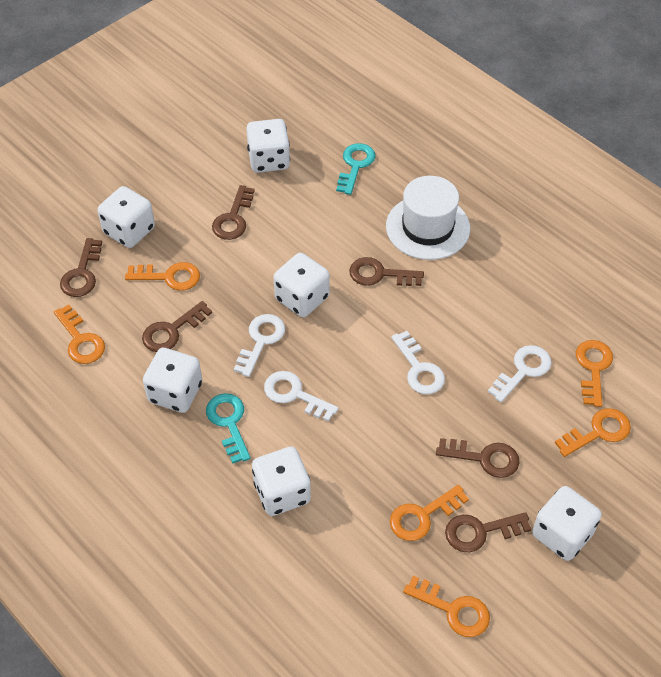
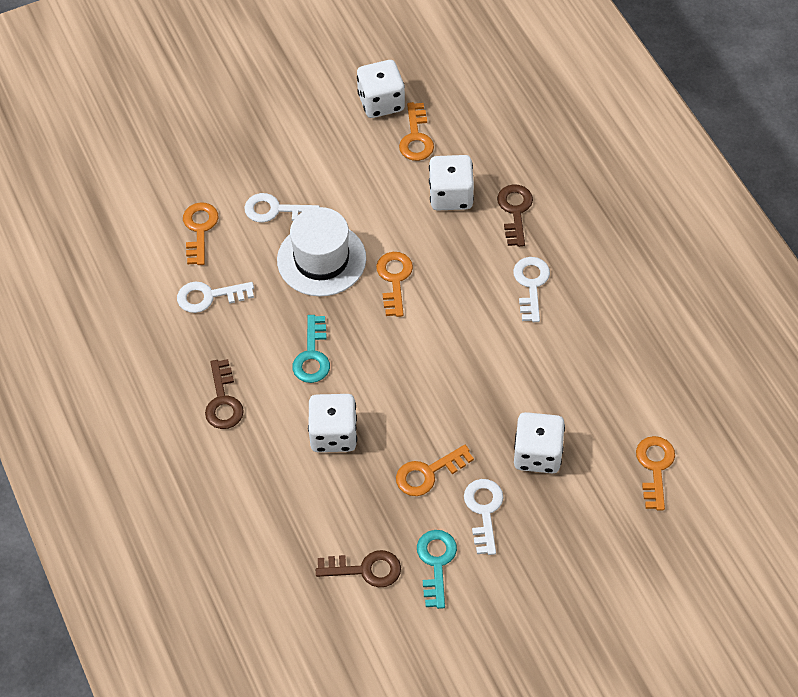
brown key: [60,238,102,297] [142,301,212,352] [212,185,255,240] [349,257,424,286] [436,438,520,478] [445,512,531,552] = 6 -> [205,359,244,429] [316,550,401,587] [497,184,533,247] = 3
orange key: [54,305,105,364] [125,262,200,291] [390,485,469,541] [403,576,490,637] [555,408,631,457] [576,340,613,407] = 6 -> [183,202,218,265] [376,252,413,317] [396,445,474,496] [399,102,434,161] [636,436,675,511] = 5
white dice: [97,186,155,248] [143,348,202,413] [246,119,290,173] [252,447,311,516] [273,253,329,317] [532,486,602,561] = 6 -> [308,394,357,452] [357,60,405,118] [429,155,474,211] [514,412,565,473] = 4

